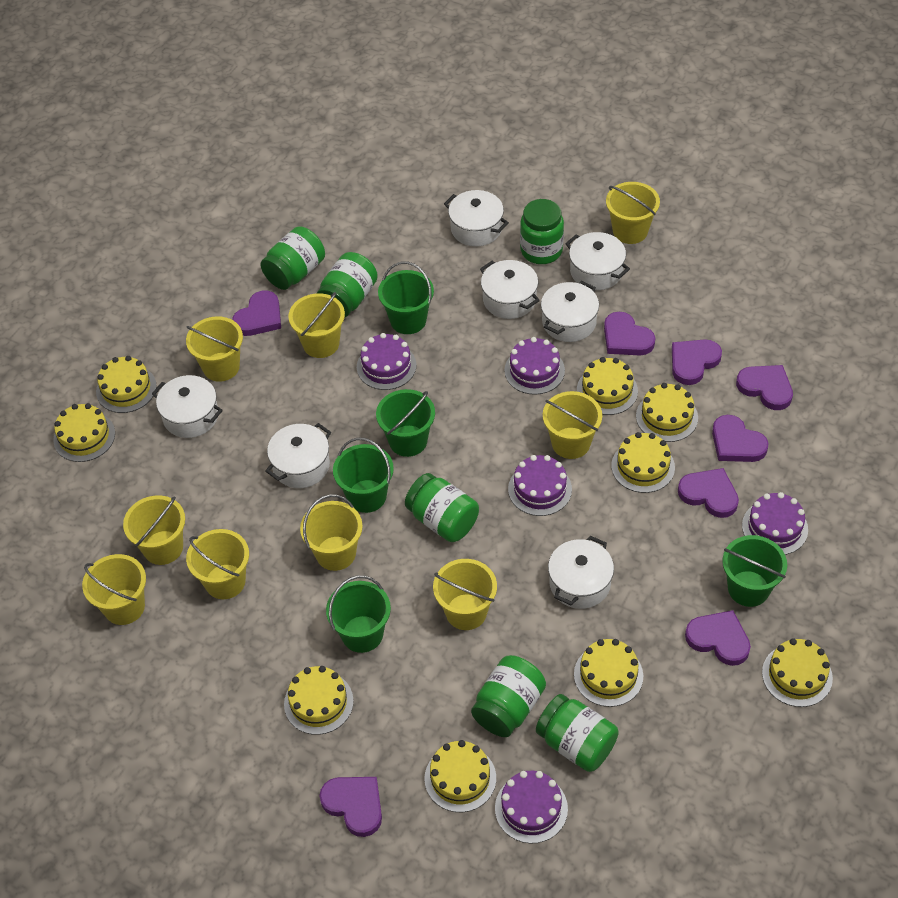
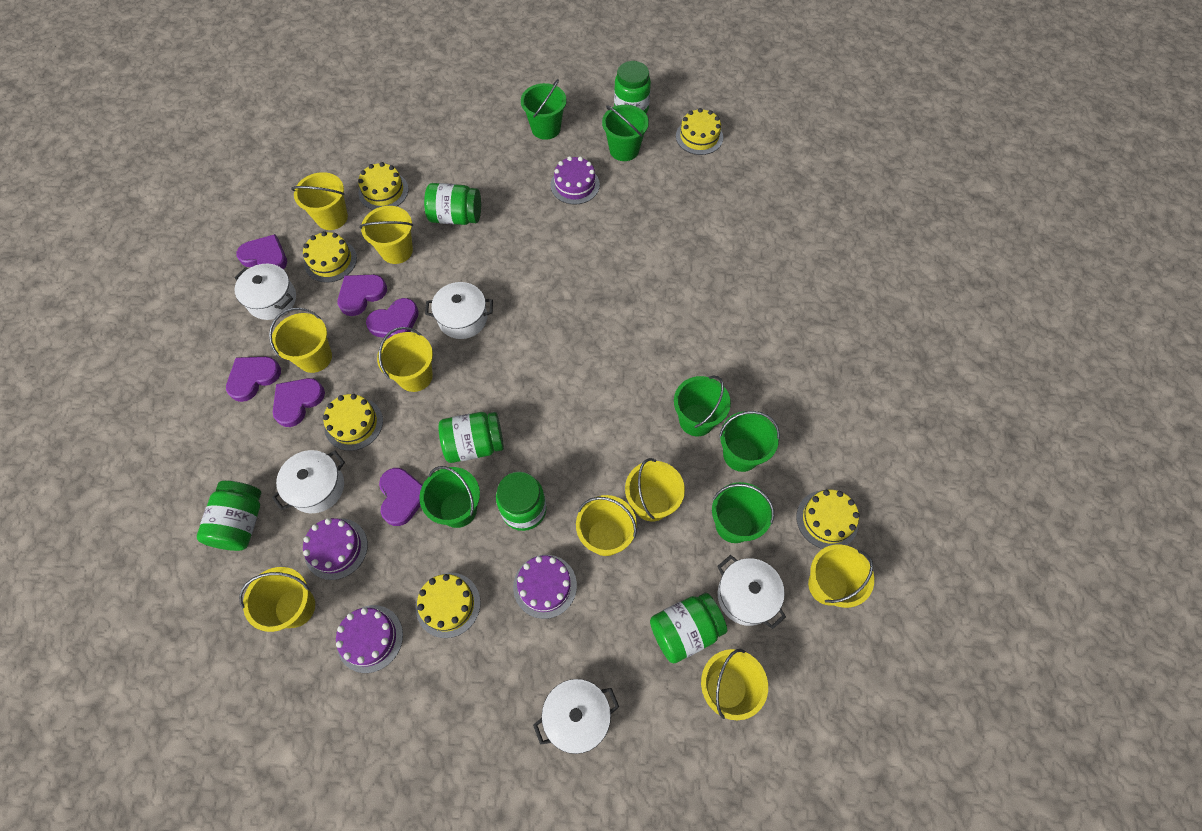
green bucket: [326,575,391,653] [333,437,394,513] [376,389,435,457] [378,261,434,334] [722,535,787,607] = 5 -> [419,466,480,528] [521,79,567,140] [602,105,649,161] [674,376,731,436] [712,482,774,543] [719,411,780,472] = 6
purple cake: [357,333,416,390] [495,771,568,843] [504,337,565,395] [508,455,572,516] [742,492,808,555] = 5 -> [303,518,368,580] [336,605,403,673] [513,555,577,619] [551,156,600,205] = 4
purple heart: [232,291,281,336] [319,777,382,837] [604,312,655,355] [672,339,722,385] [678,468,739,518] [685,610,751,666] [712,415,769,462] [736,365,793,410] = 8 -> [226,357,281,402] [237,234,287,269] [273,378,325,427] [338,275,387,316] [366,298,419,338] [379,468,422,526] = 6
white pot: [152,375,223,438] [265,423,331,488] [444,190,509,247] [480,260,540,319] [541,281,599,342] [548,536,614,609] [565,232,630,290] = 7 -> [234,264,296,320] [272,450,345,513] [425,282,493,339] [533,679,619,754] [718,555,786,629] = 5
yellow cake: [53,403,115,462] [96,356,157,413] [284,666,354,735] [424,740,496,812] [574,639,643,707] [577,357,638,415] [611,432,675,493] [636,383,698,442] [762,638,833,707] = 9 -> [303,231,357,283] [323,394,383,451] [358,162,408,210] [416,573,481,638] [676,108,723,155] [796,490,859,549] = 6

